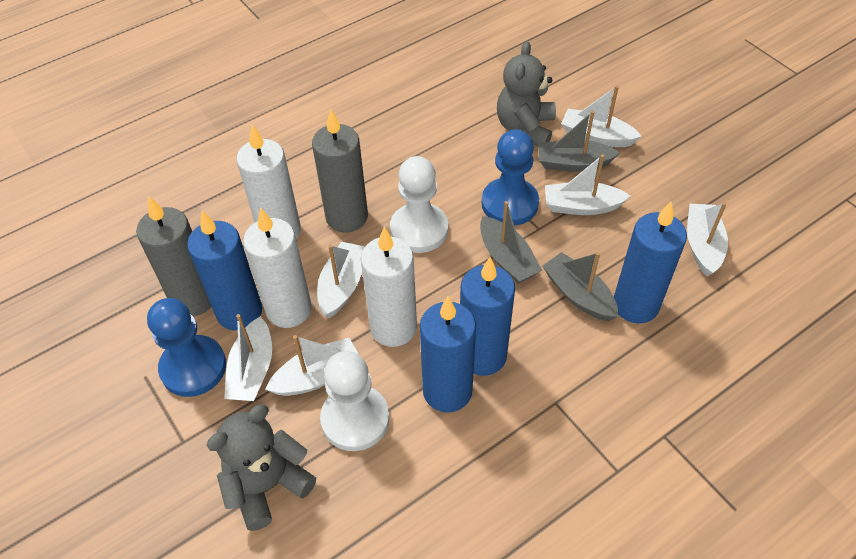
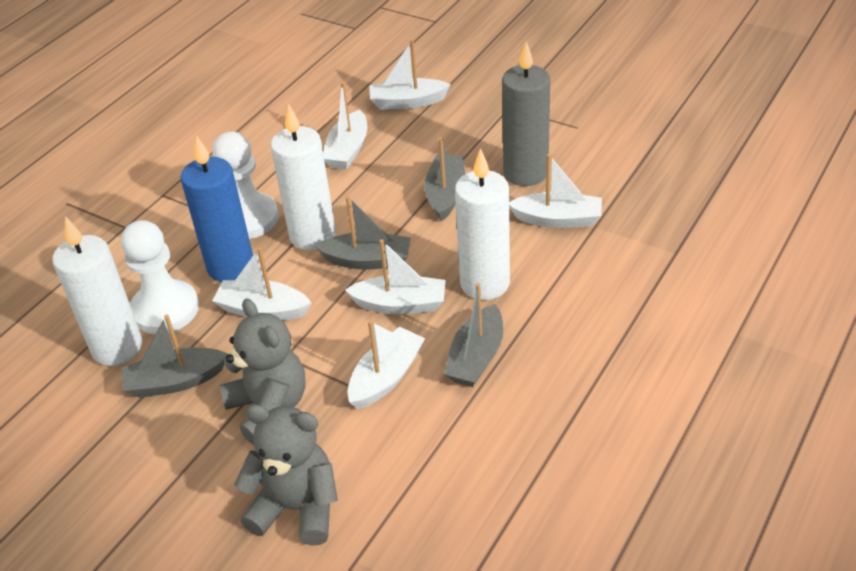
blue candle: [187,211,262,331] [420,296,476,413] [460,257,515,376] [614,202,687,323] = 4 -> [181,135,253,282] = 1
blue pawn: [147,298,226,397] [482,129,539,226] = 2 -> none = 0
grey boat: [480,201,542,284] [538,111,620,172] [543,252,618,321] = 3 -> [121,314,228,398] [314,196,411,269] [424,137,465,221] [444,283,503,387] = 4
grey candle: [136,196,211,317] [312,109,368,233] = 2 -> [502,41,550,186] = 1

